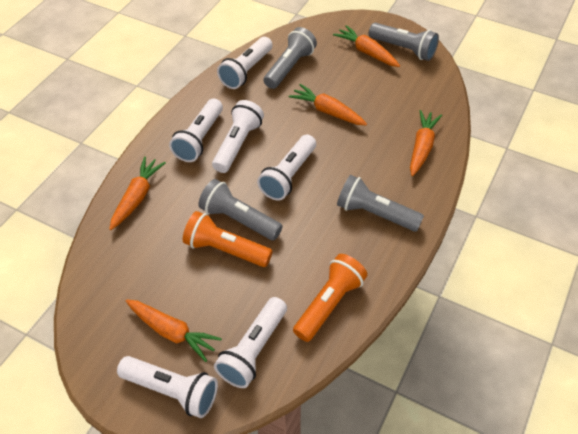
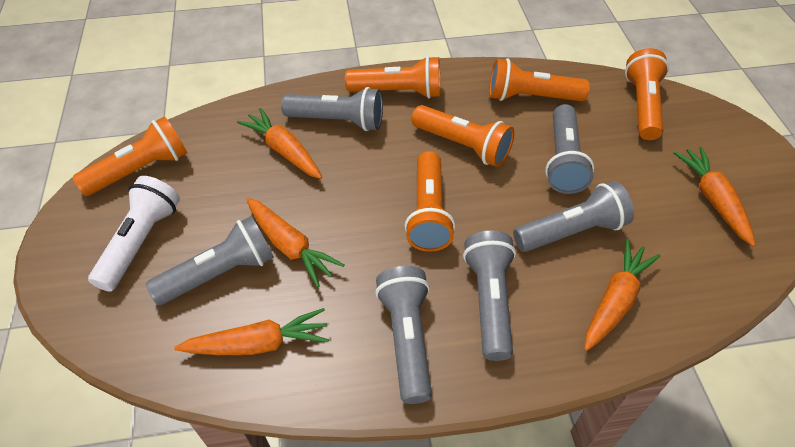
grey flashlight: [198,179,282,240] [263,27,317,89] [337,175,424,232] [369,23,439,61] = 4 -> [146,216,274,305] [281,87,383,131] [375,266,432,404] [463,231,516,361] [513,181,634,252] [545,104,594,194] = 6
orange flashlight: [183,211,273,267] [293,254,367,342] = 2 -> [72,116,187,196] [345,56,440,99] [405,151,455,252] [411,105,514,167] [489,58,590,101] [625,48,669,140] = 6
white flashlight: [117,356,218,418] [169,99,223,162] [212,100,264,173] [214,297,287,388] [217,37,273,89] [257,135,316,201] = 6 -> [88,176,180,292] = 1

